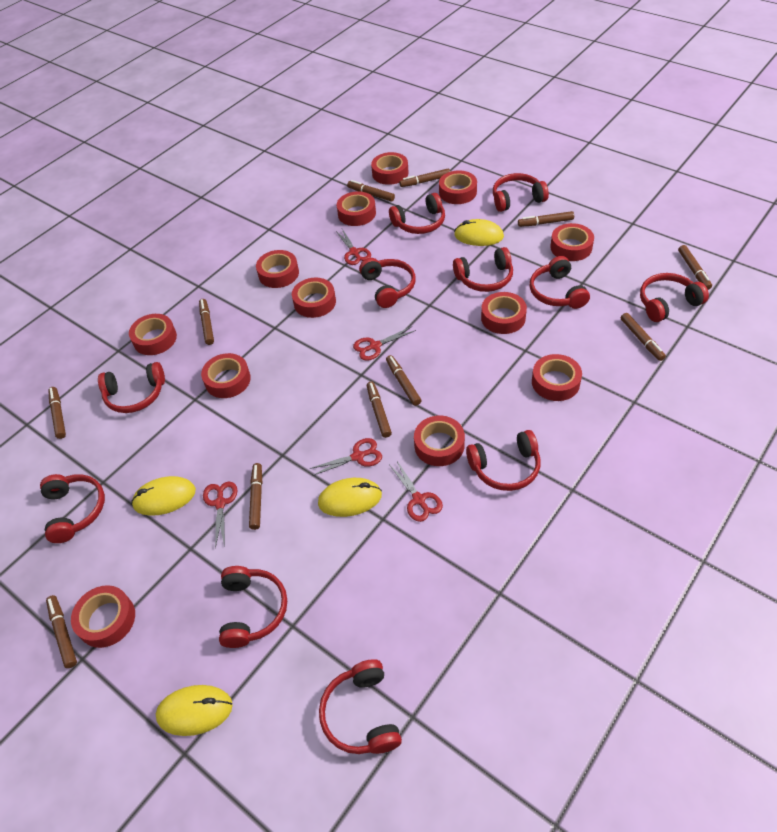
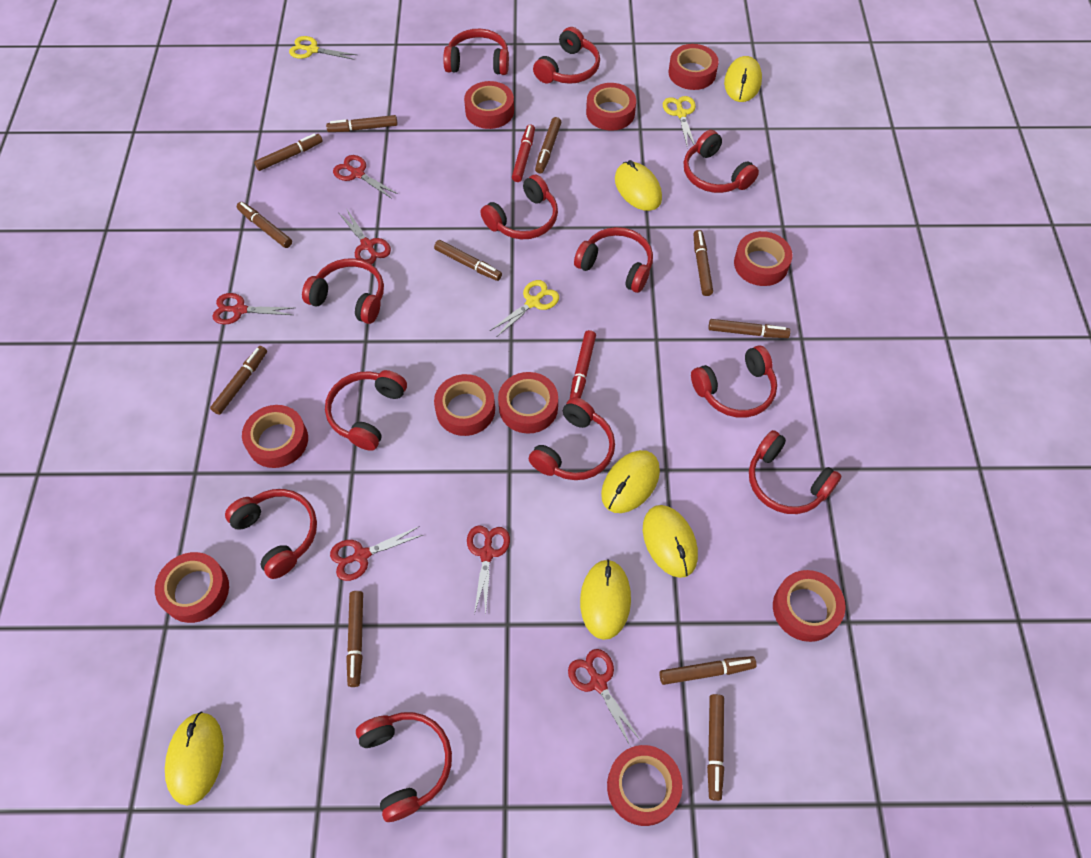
red headphones: [40,474,105,543] [98,362,165,413] [219,566,287,648] [319,659,402,754] [359,258,416,308] [389,193,445,234] [453,247,513,292] [466,430,540,491] [493,173,549,212] [530,256,590,309] [640,273,709,322] = 11 -> [225,489,317,579] [302,258,384,324] [325,370,407,451] [356,712,452,822] [443,29,509,75] [480,175,558,239] [529,397,615,480] [533,27,600,84] [574,227,653,293] [684,130,759,193] [691,345,777,418] [749,430,842,514] = 12
red marker: none = 0 -> [512,125,535,182] [570,330,596,399] = 2
red scissors: [203,482,238,549] [309,438,382,476] [336,229,371,265] [353,327,416,361] [390,461,443,522] = 5 -> [212,293,293,325] [330,526,423,581] [333,155,398,199] [338,208,391,264] [467,525,510,614] [568,649,641,747] = 6
red tape: [71,585,135,648] [129,314,177,355] [201,353,251,398] [256,250,299,288] [292,278,336,318] [337,191,376,226] [371,152,409,185] [414,416,465,466] [439,170,477,204] [481,292,527,334] [532,354,582,401] [550,223,594,261] = 12 -> [155,552,229,623] [242,405,308,468] [434,374,495,436] [464,81,514,129] [498,372,558,434] [586,83,636,131] [607,745,683,826] [669,44,719,90] [734,231,793,286] [773,570,846,642] = 10
yellow mouse: [131,476,196,516] [156,685,233,736] [318,478,382,517] [454,219,504,246] = 4 -> [165,711,224,806] [580,559,631,640] [601,450,660,513] [615,160,662,211] [643,505,698,578] [724,56,762,102] = 6
yellow scissors: none = 0 -> [289,36,357,60] [490,280,559,336] [663,96,696,148] = 3

